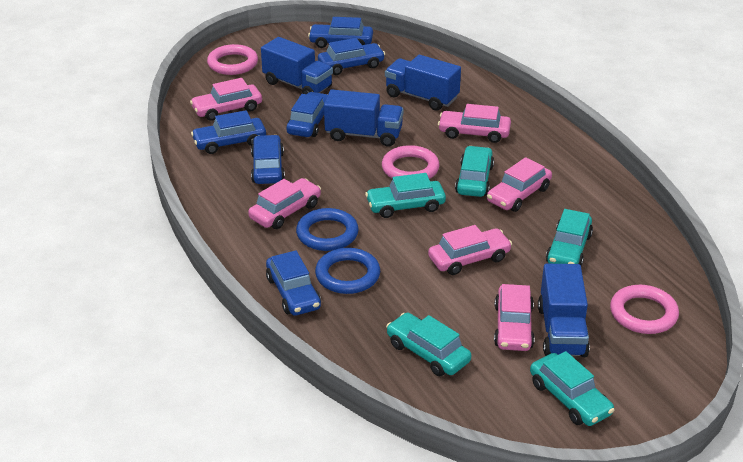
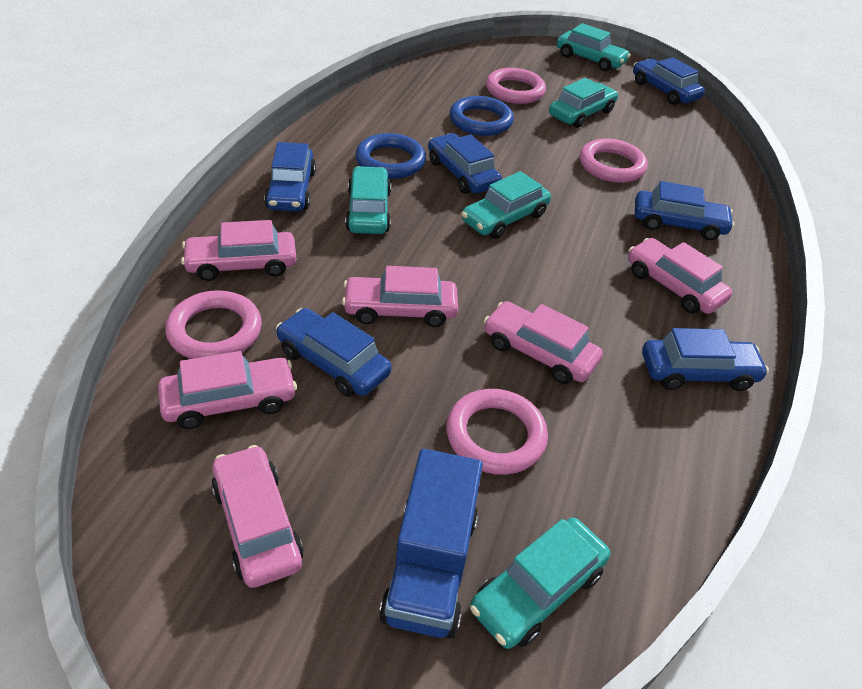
blue truck: [261,37,333,94] [324,89,404,147] [385,55,461,111] [538,264,590,357] = 4 -> [379,449,483,638] = 1
pink ring: [207,44,258,75] [382,145,440,179] [610,285,679,334] = 3 -> [165,290,262,359] [446,389,548,475] [486,68,546,104] [579,139,648,183] = 4

